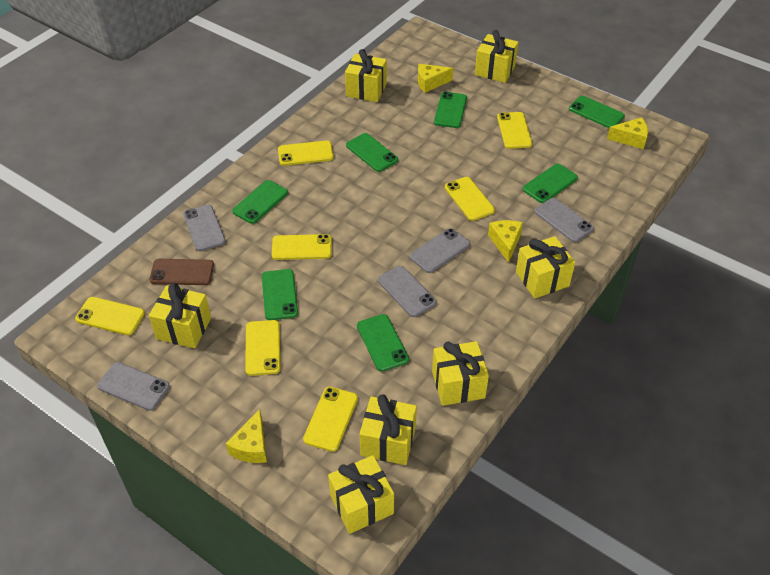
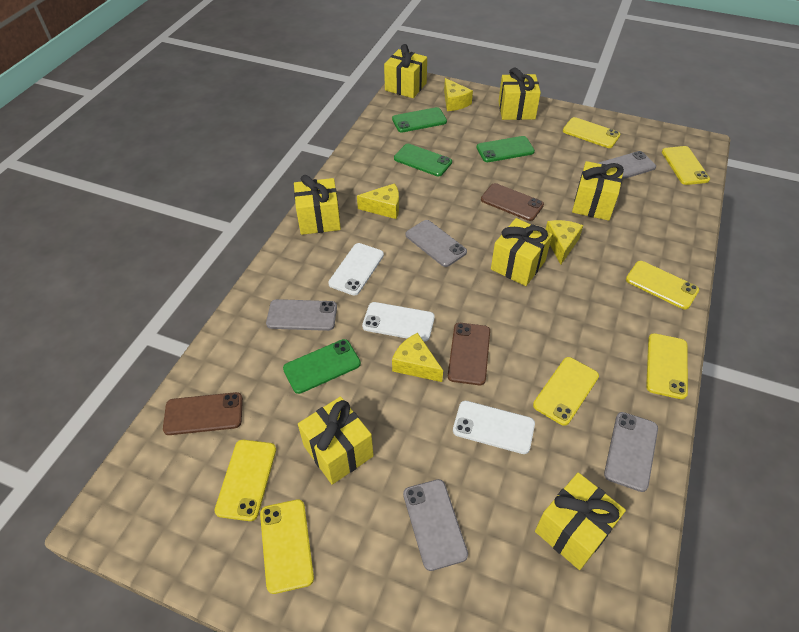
brown phone: [149,259,214,285] = 1 -> [163,392,243,435] [448,323,490,385] [481,183,544,221] = 3
green phone: [232,180,288,224] [262,269,298,320] [346,133,398,172] [357,314,409,372] [434,92,467,128] [523,164,578,203] [569,96,625,128] = 7 -> [283,339,361,394] [392,107,447,133] [394,144,452,176] [476,136,535,162] = 4
white phone: none = 0 -> [328,243,384,295] [362,302,435,342] [453,401,535,454] = 3

